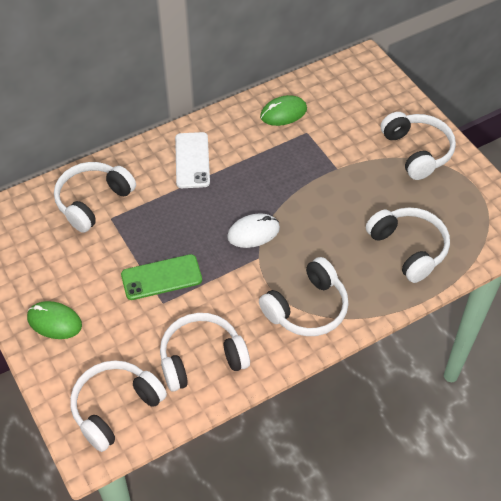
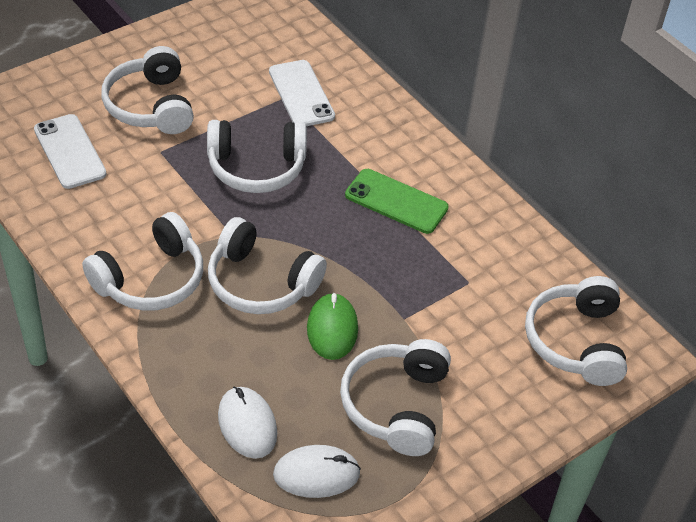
green mouse: [27,301,82,339] [260,95,307,126] = 2 -> [307,293,358,360] = 1
white mouse: [227,213,280,248] = 1 -> [218,386,277,459] [273,445,361,498] = 2
white phone: [175,132,210,188] = 1 -> [34,114,107,189] [269,60,335,126] = 2

